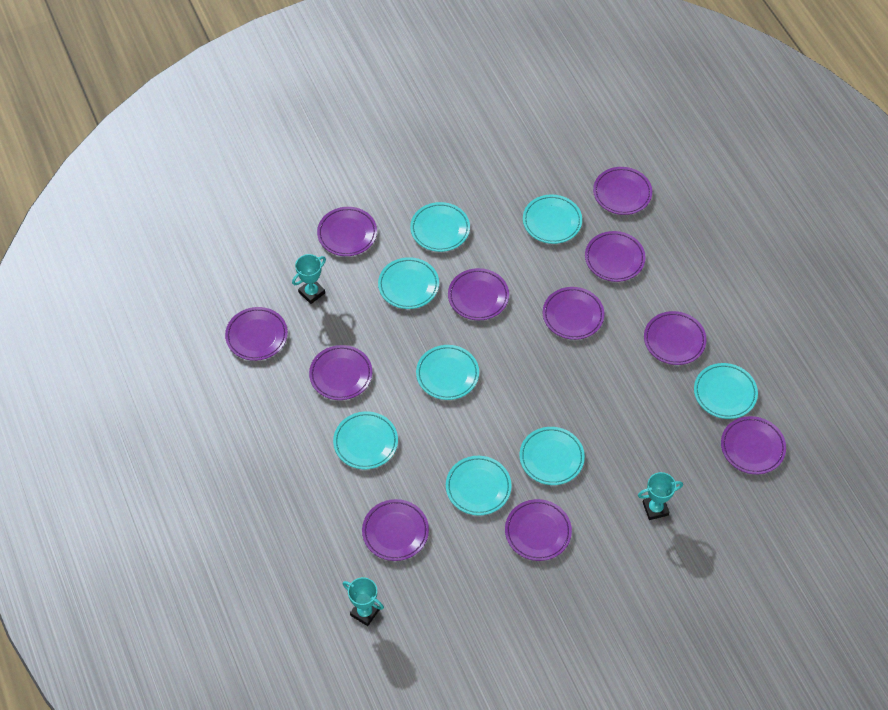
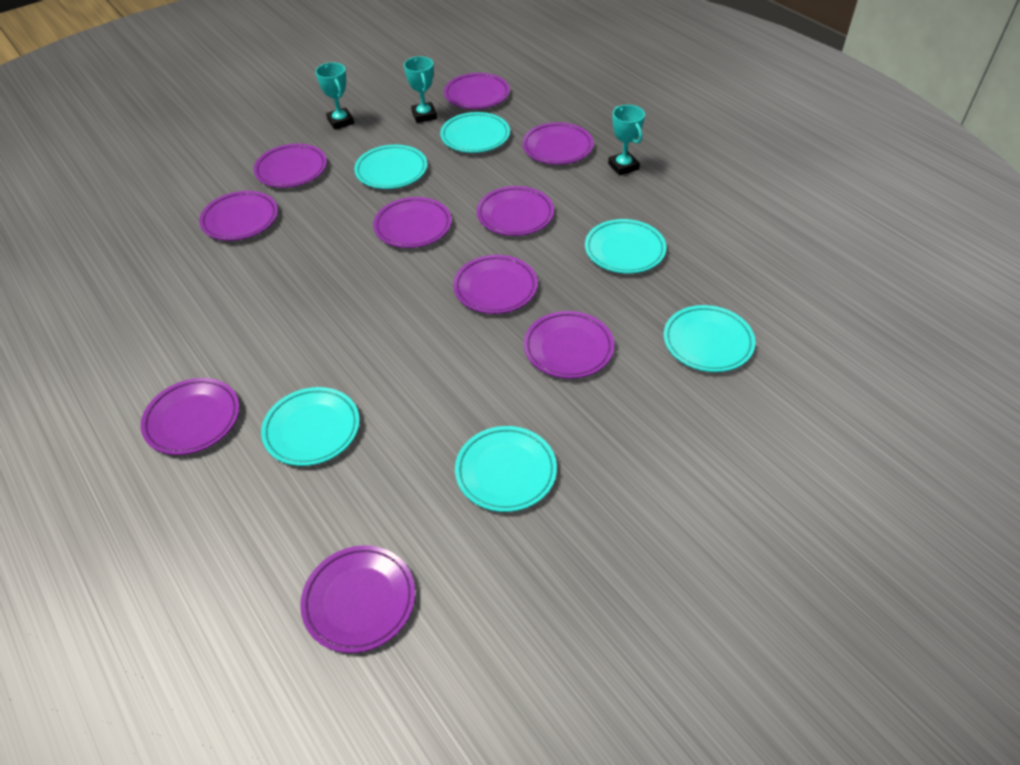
purple plate: [225,307,288,361] [309,345,372,400] [317,207,377,256] [362,499,429,561] [448,268,509,320] [505,499,572,561] [543,287,604,340] [585,231,646,282] [593,167,652,215] [644,311,707,365] [721,416,786,474] = 11 -> [141,378,240,455] [199,191,278,241] [254,144,327,188] [300,545,415,653] [373,197,452,248] [444,73,510,109] [453,255,538,314] [477,186,554,236] [522,122,594,165] [524,311,614,379] = 10
turquoise plate: [333,411,398,469] [378,257,439,309] [410,202,470,252] [416,345,479,400] [446,456,512,516] [519,427,585,485] [523,194,582,244] [694,363,758,419] = 8 -> [261,387,360,466] [354,145,427,189] [440,112,510,153] [455,426,557,512] [585,219,667,274] [664,305,755,372] = 6

